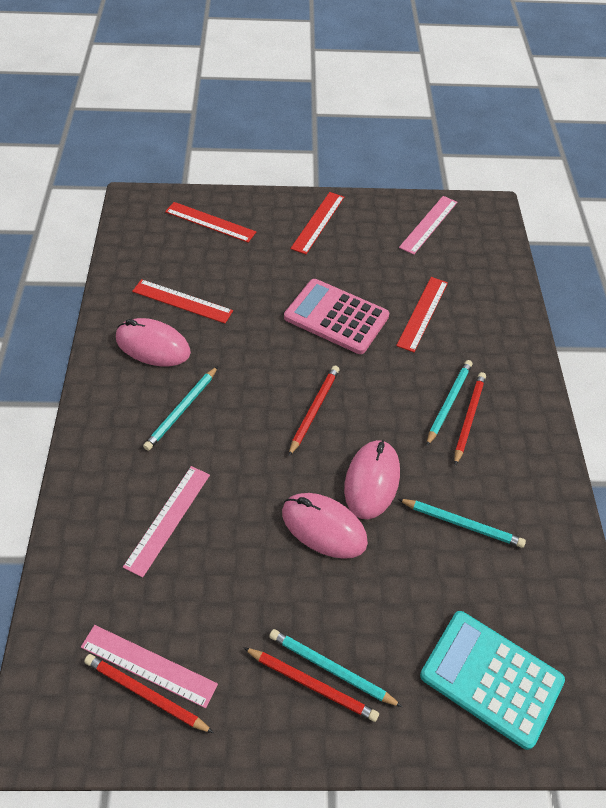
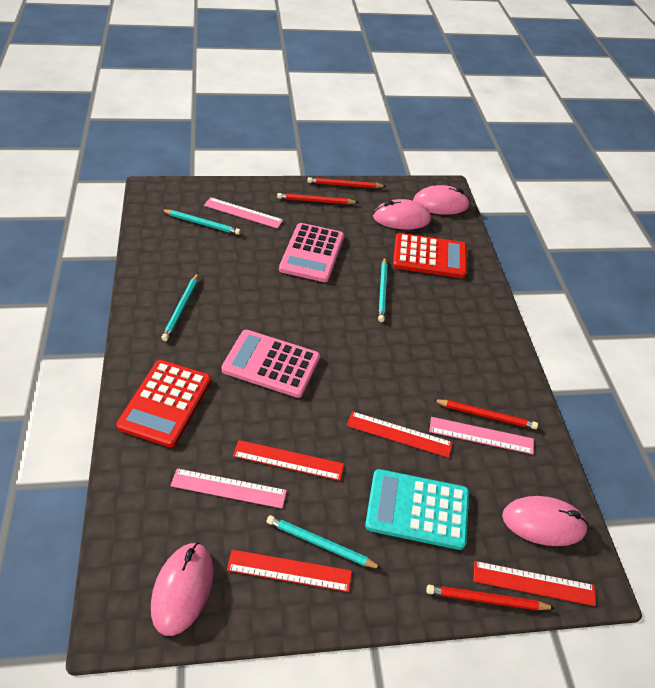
pink calculator: [284,279,389,354] = 1 -> [222,330,320,398] [279,223,344,282] = 2
pink mouse: [116,318,191,366] [282,493,368,559] [344,440,400,519] = 3 -> [151,543,214,636] [373,199,431,229] [413,185,470,215] [502,496,588,546] = 4
red calculator: none = 0 -> [116,360,211,447] [393,233,467,278] = 2

